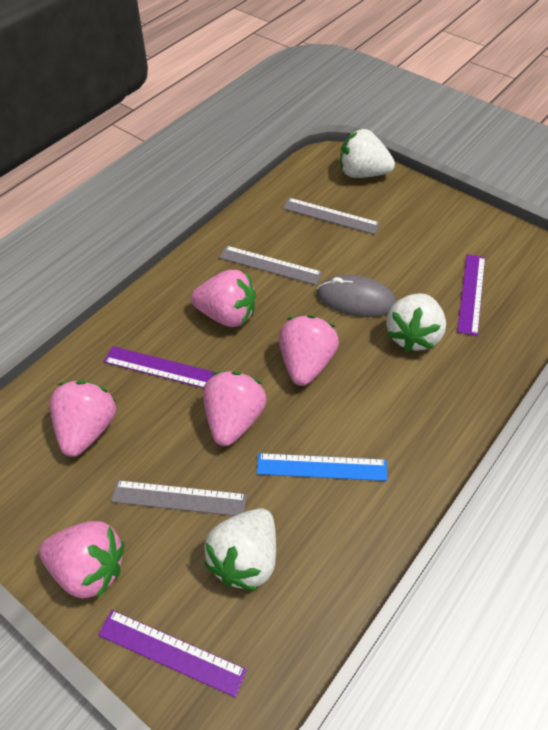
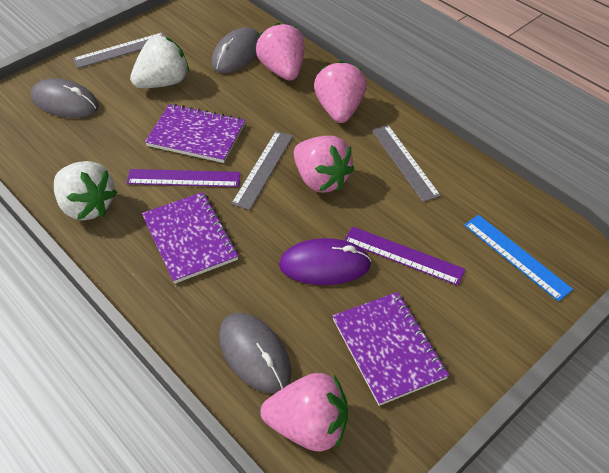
grey mouse: [317,275,396,317] = 1 -> [31,78,99,118] [211,27,259,73] [219,313,291,393] = 3
pink strawberry: [39,521,124,599] [50,381,116,457] [191,270,256,327] [203,371,267,446] [279,315,339,386] = 5 -> [256,23,305,81] [260,373,348,451] [294,136,354,193] [314,61,367,123] = 4
purple mouse: none = 0 -> [279,238,371,285] = 1
purple notebook: none = 0 -> [142,192,238,284] [145,104,245,163] [332,292,449,406] = 3
purple ruler: [98,610,247,697] [104,346,214,388] [457,254,485,336] = 3 -> [126,169,240,187] [344,227,466,286] = 2
white strawberry: [204,508,276,591] [340,129,395,178] [386,293,446,352] = 3 -> [54,161,117,220] [130,36,189,88] = 2

